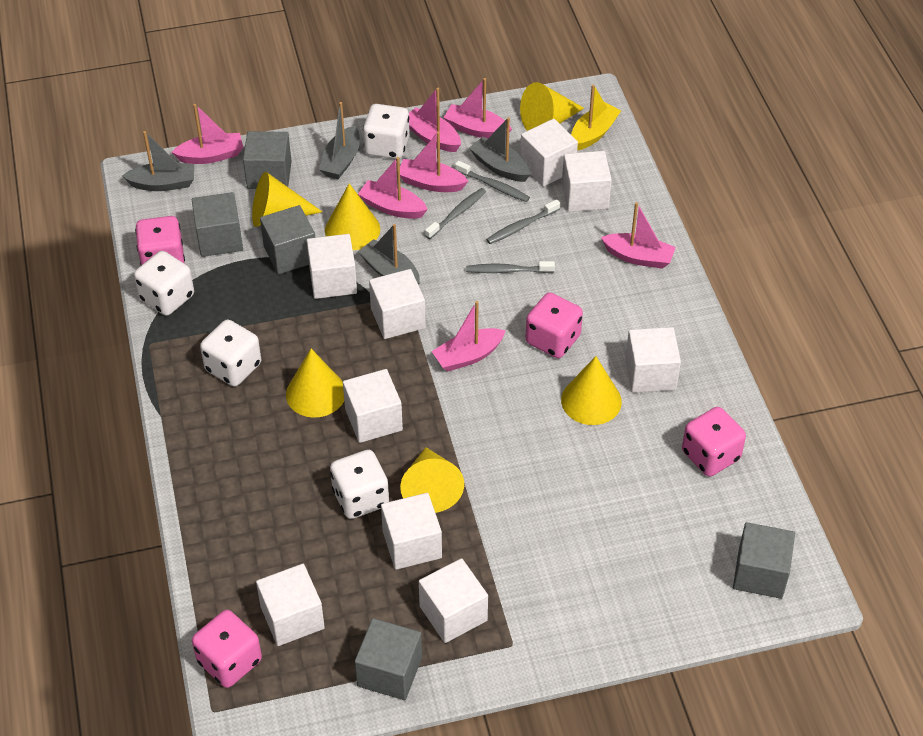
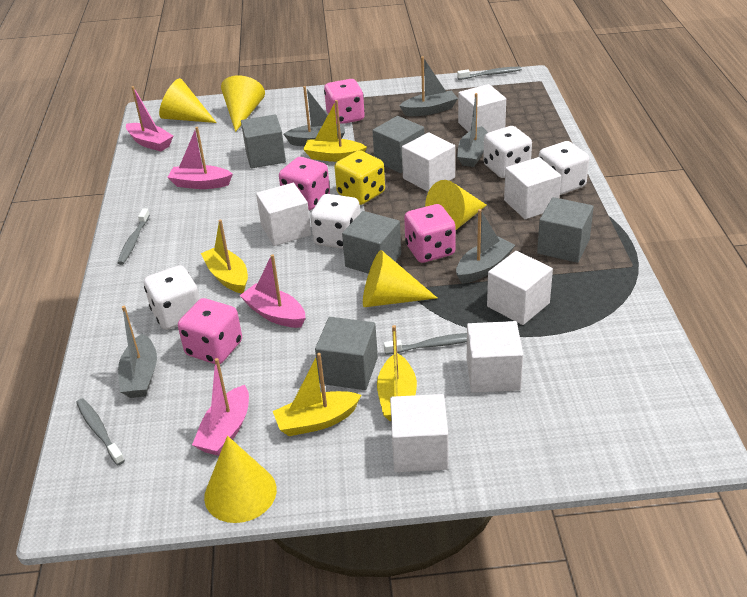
grey boat: [122,131,194,191] [319,102,360,179] [358,224,420,285] [469,117,531,182] = 4 -> [118,306,157,398] [284,86,345,146] [400,56,458,116] [456,209,515,284] [457,93,488,167] = 5
pink boat: [172,104,243,164] [358,157,428,219] [400,132,468,192] [409,88,461,152] [432,301,506,372] [443,78,512,138] [601,202,676,269] = 7 -> [126,86,173,151] [167,127,233,189] [192,358,249,456] [240,254,305,328] = 4
white cube: [256,564,325,646] [307,234,357,299] [343,369,403,443] [369,269,426,339] [381,493,442,570] [419,558,488,643] [520,119,578,186] [562,151,612,212] [625,327,681,393] = 9 -> [256,183,311,246] [390,394,448,472] [402,132,455,192] [458,84,506,133] [467,321,523,393] [487,251,553,325] [504,157,561,219] = 7
yellow boat: [571,84,621,150] = 1 -> [201,220,248,293] [273,353,361,436] [303,100,367,162] [377,325,417,421] = 4
yellow cone: [252,172,322,227] [286,349,344,418] [325,183,380,250] [400,447,464,513] [520,82,584,131] [561,356,622,425] = 6 -> [159,78,217,123] [204,436,277,523] [221,76,265,132] [363,250,437,307] [425,180,487,230] = 5
yellow dice: none = 0 -> [334,150,385,205] = 1

